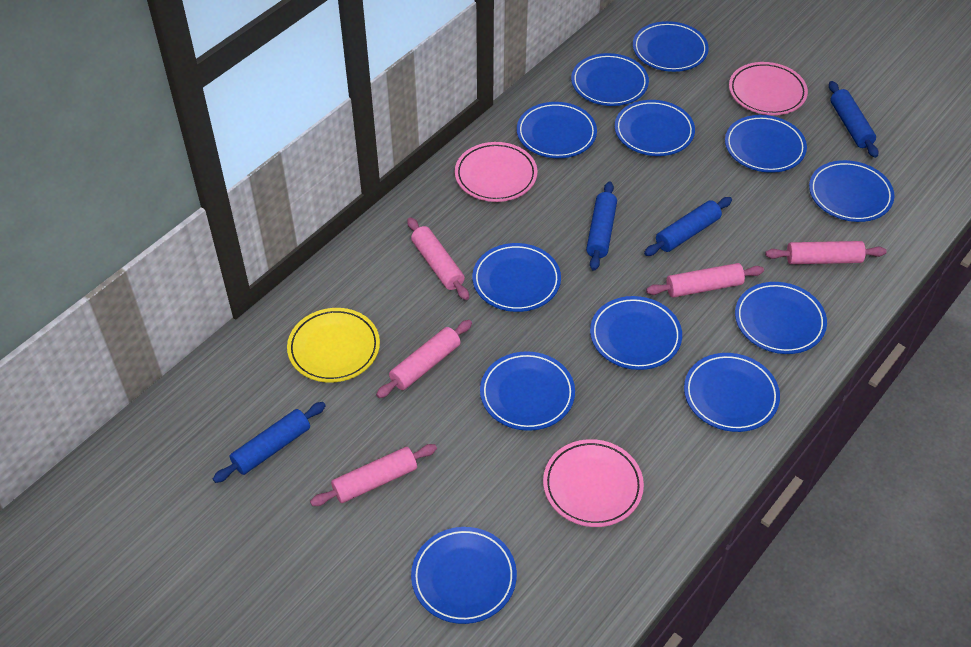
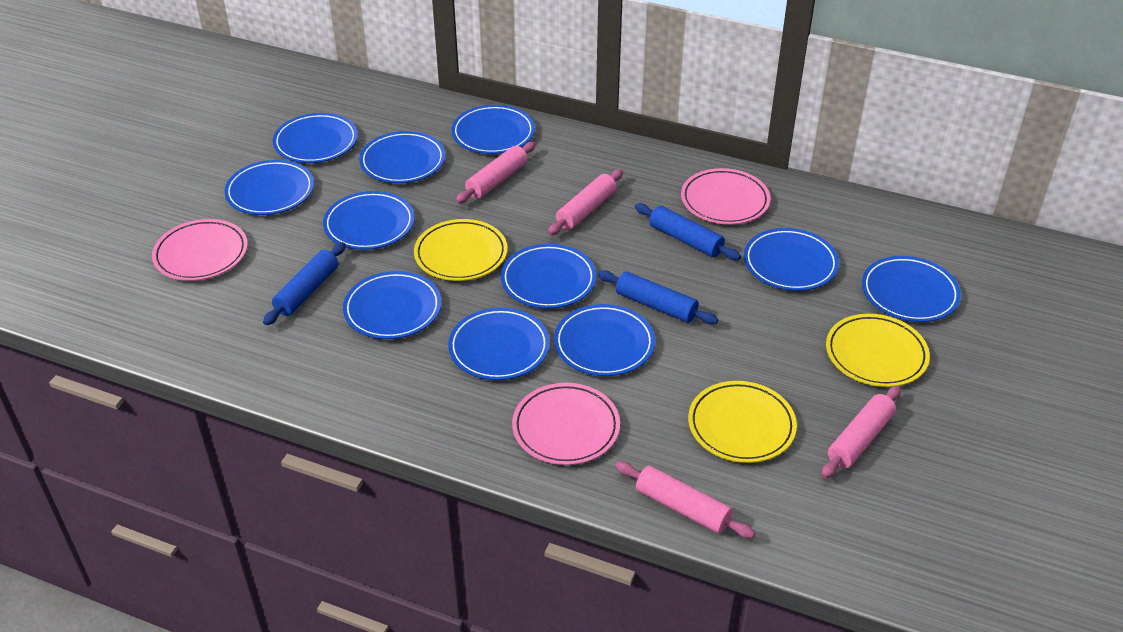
blue plate: [411,527,517,624] [472,243,561,312] [480,351,575,431] [517,102,597,158] [571,53,649,106] [590,296,682,370] [615,100,695,156] [633,21,709,72] [684,353,780,432] [725,115,807,173] [735,282,827,354] [809,160,895,222] = 12 -> [224,160,314,215] [273,113,358,163] [323,191,415,250] [343,271,441,339] [359,131,445,183] [448,308,550,380] [452,105,535,154] [501,244,596,309] [554,304,655,376] [744,228,839,291] [862,256,961,322] = 11
blue rolling pin: [213,402,326,483] [586,181,617,271] [644,197,732,256] [829,81,879,158] = 4 -> [263,242,346,325] [598,270,718,324] [635,203,741,260] = 3
pink rolling pin: [310,444,437,506] [376,320,472,398] [407,217,469,300] [646,263,764,297] [765,241,887,264] = 5 -> [456,142,536,204] [548,169,623,235] [615,462,755,538] [821,386,901,479] = 4
yellow plate: [287,308,380,382] = 1 -> [414,219,508,281] [688,381,797,463] [826,314,930,387] = 3

